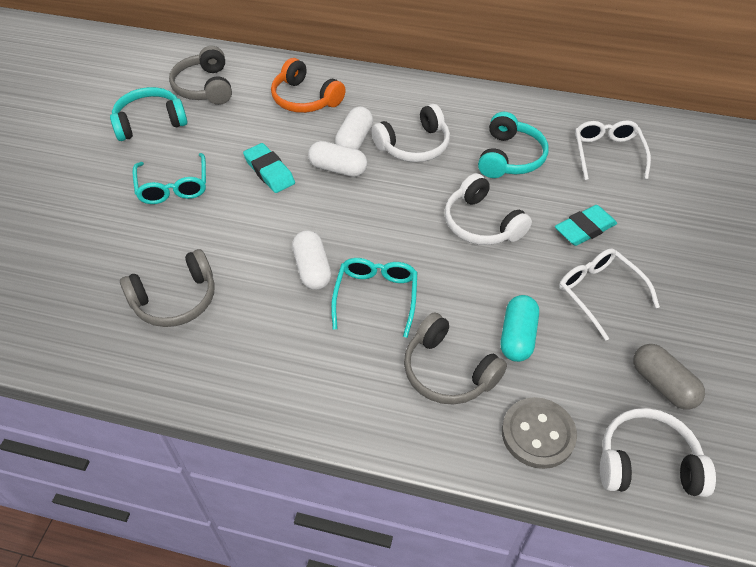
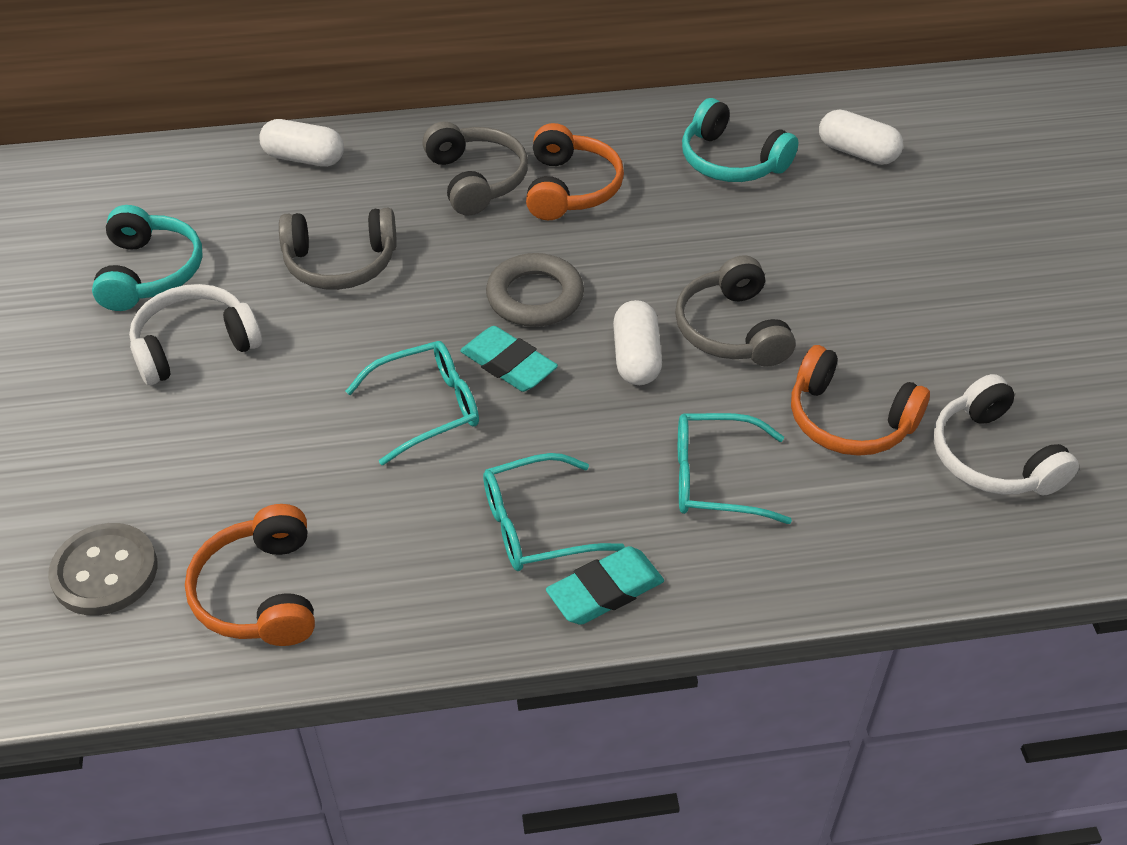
grey capsule: [633,344,705,409] = 1 -> none = 0
grey ring: none = 0 -> [486,253,584,327] = 1
orange headphones: [271,58,346,113] = 1 -> [185,504,315,646] [526,123,624,220] [791,345,930,456] = 3
turquoise capsule: [501,295,539,362] = 1 -> none = 0
turquoise glasses: [133,153,206,204] [331,258,417,338] = 2 -> [346,341,479,465] [483,453,625,571] [678,413,792,524] = 3
white glasses: [559,248,660,341] [575,120,651,180] = 2 -> none = 0
white headphones: [371,104,450,162] [445,173,532,245] [600,408,716,497] = 3 -> [129,284,262,385] [933,374,1079,496] = 2

